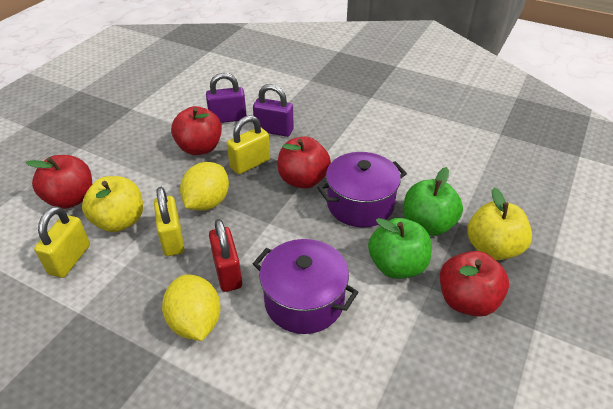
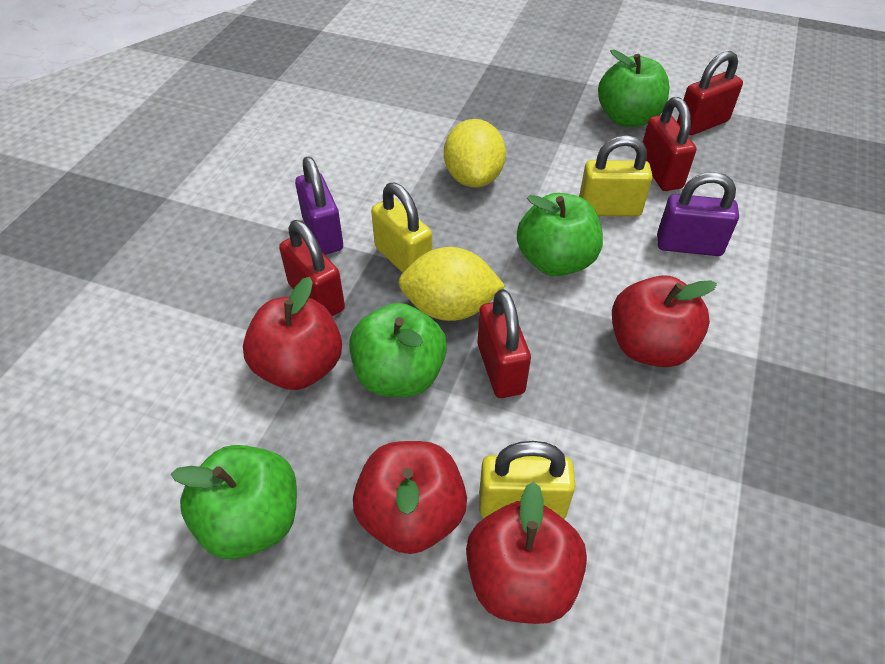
green apple: [368,218,431,279] [404,167,463,236] = 2 -> [171,445,297,559] [349,303,447,397] [517,193,603,276] [598,49,670,127] = 4
purple pot: [253,239,358,334] [318,152,407,227] = 2 -> none = 0
red padlock: [209,219,242,292] = 1 -> [279,220,345,316] [478,289,531,398] [643,97,696,191] [677,51,743,135] = 4
yellow apple: [82,176,143,232] [468,187,532,260] = 2 -> none = 0

